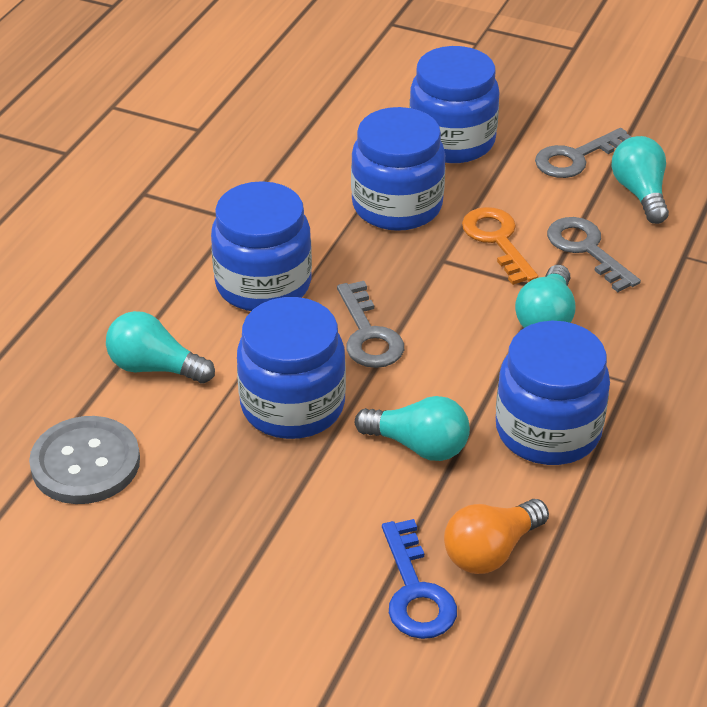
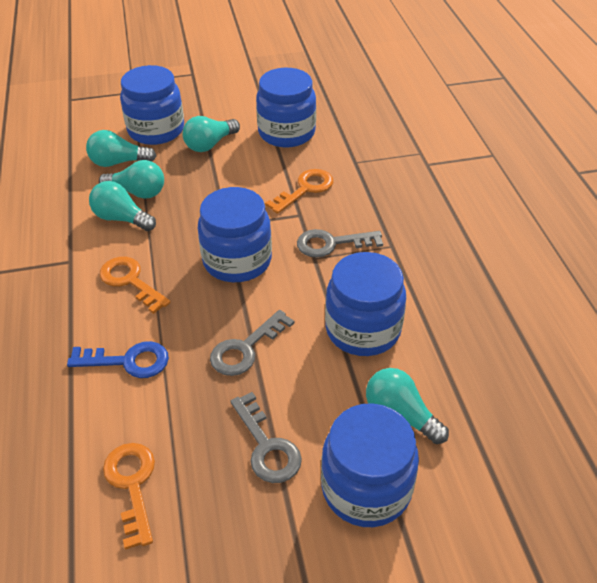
grey button: [29,416,140,504] = 1 -> none = 0
orange key: [462,207,538,285] = 1 -> [100,257,171,314] [103,443,155,550] [265,169,333,214] = 3
orange light bulb: [444,499,549,574] = 1 -> none = 0
turquoise light bulb: [106,311,215,384] [355,396,470,461] [515,265,576,328] [611,136,669,224] = 4 -> [86,130,156,167] [89,181,156,231] [99,160,164,199] [183,116,240,152] [366,368,449,444] = 5

